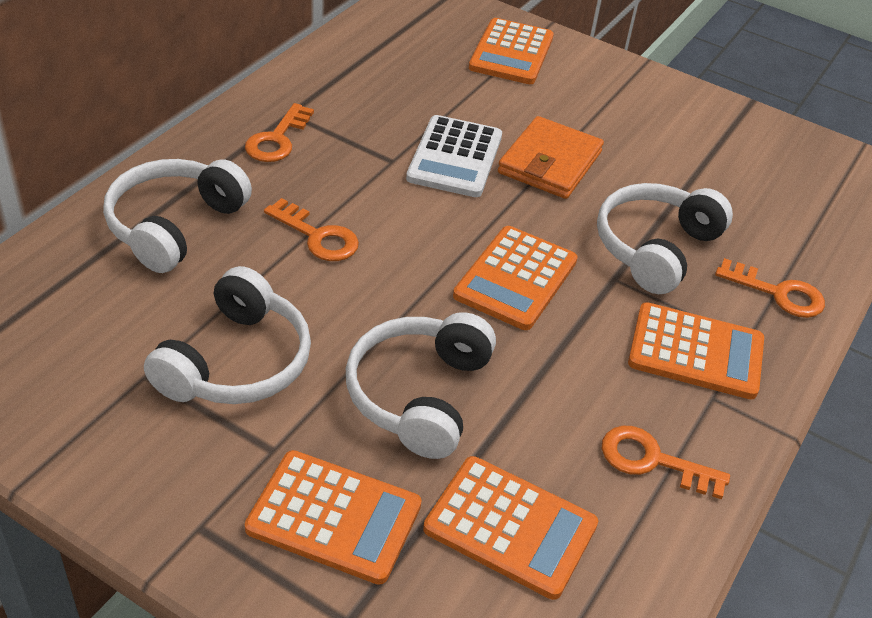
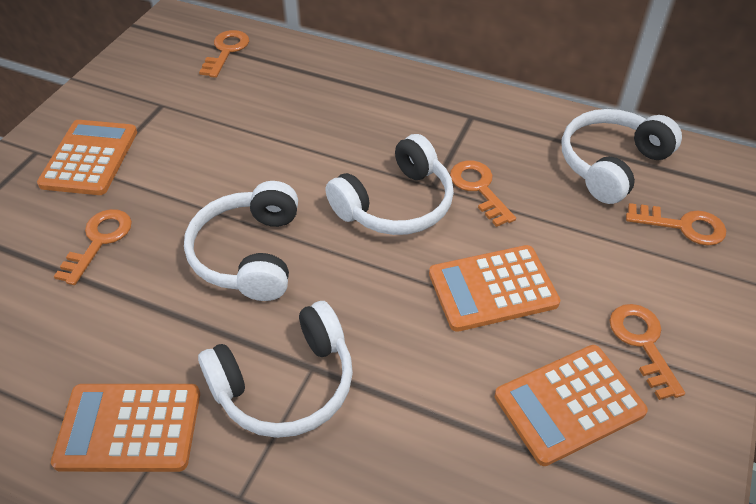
orange calculator: [245,450,422,585] [423,456,598,600] [453,226,578,330] [469,18,554,84] [628,302,764,400] = 5 -> [37,120,137,195] [51,384,200,472] [429,245,560,332] [495,345,648,466] = 4
orange key: [245,103,314,162] [264,198,359,261] [602,426,730,499] [715,258,825,318] = 4 -> [54,209,132,285] [199,30,249,78] [450,160,516,227] [610,304,685,400] [626,203,726,246] = 5
orange wallet: [498,116,604,199] = 1 -> none = 0
white calculator: [406,115,502,197] = 1 -> none = 0

